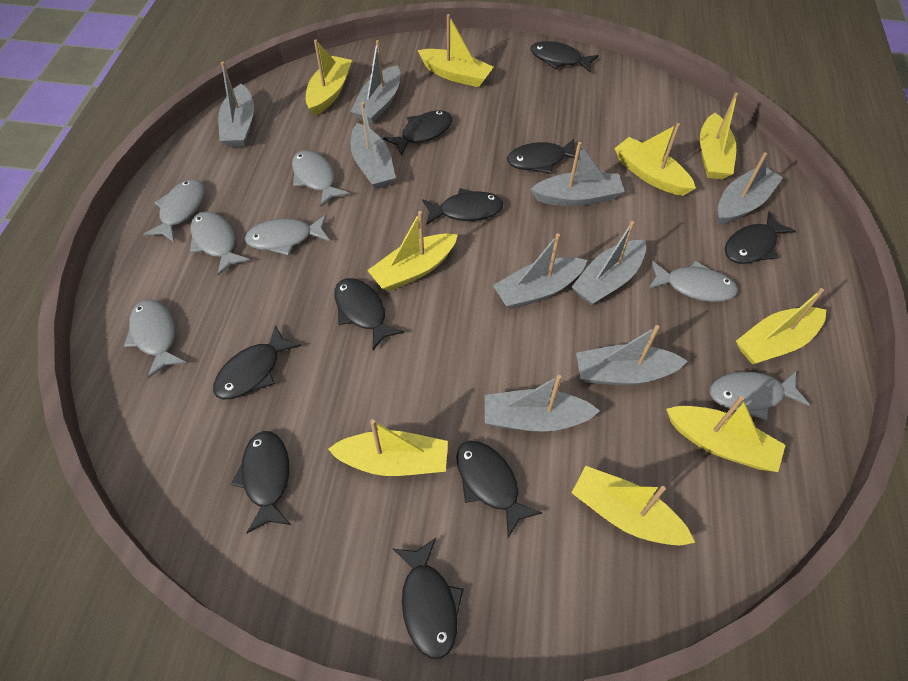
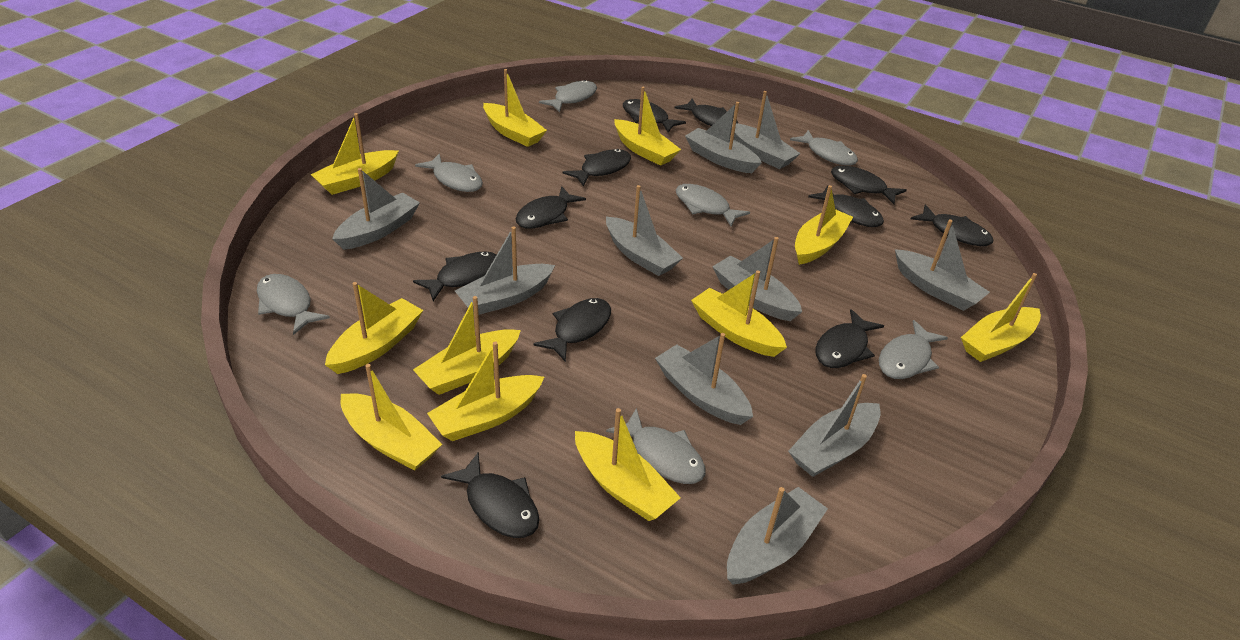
black fish: [213,325,301,399] [231,431,291,533] [335,278,404,350] [383,110,452,156] [393,538,464,659] [422,188,504,225] [456,441,542,538] [507,138,580,174] [530,41,599,73] [725,211,796,264] = 10 -> [413,251,497,301] [441,452,539,538] [516,186,586,229] [533,298,611,362] [563,149,631,187] [623,99,686,133] [675,98,738,130] [808,185,884,227] [815,309,884,368] [831,166,907,204] [911,204,994,246] = 11
grey boat: [218,62,254,147] [351,40,400,124] [351,102,396,189] [485,375,600,432] [493,233,587,309] [531,142,625,206] [572,221,646,305] [576,325,687,385] [718,152,783,225] = 9 -> [332,168,420,250] [455,226,555,315] [606,185,683,276] [655,333,753,425] [685,102,762,173] [712,237,802,321] [727,487,828,585] [732,91,801,169] [788,374,880,477] [895,219,990,311] = 10
yellow boat: [306,39,352,116] [328,419,448,476] [367,211,458,291] [418,14,493,87] [572,466,695,546] [614,123,696,196] [666,396,785,472] [700,93,738,179] [736,288,826,364] = 9 -> [311,113,399,195] [325,282,423,374] [340,364,442,471] [413,296,521,395] [427,341,544,441] [483,69,547,147] [575,408,681,521] [614,87,681,166] [691,270,787,357] [795,185,853,265] [961,273,1041,362] = 11

